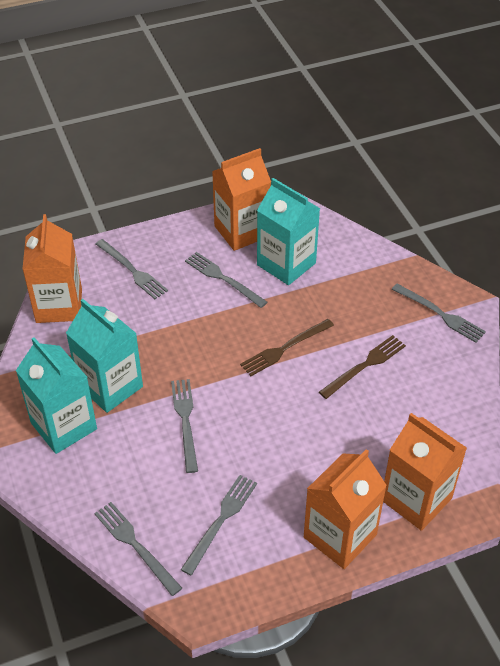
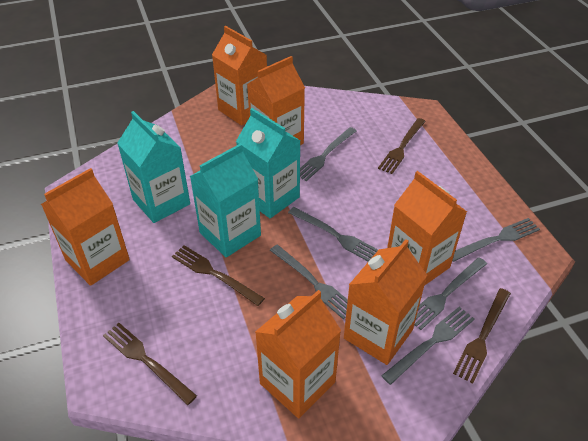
brown fork: [240,319,334,376] [319,335,406,399] = 2 -> [103,323,197,405] [172,245,265,306] [378,118,426,174] [453,288,511,384] = 4
orange carton: [23,214,82,323] [212,148,271,251] [304,449,387,569] [383,413,467,531] = 4 -> [41,168,130,286] [212,26,267,126] [247,56,305,145] [255,290,341,418] [344,239,427,365] [387,171,467,286] = 6

